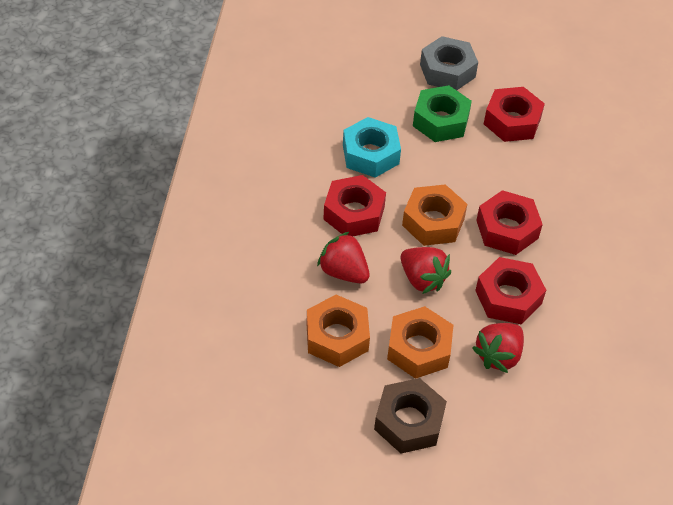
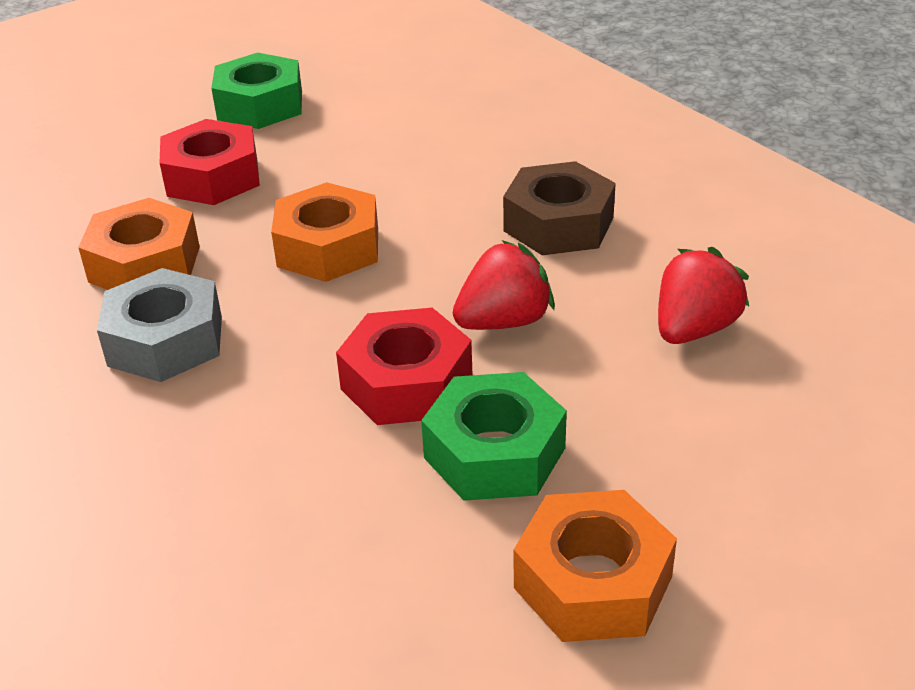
green nut: [413,85,472,142] = 1 -> [211,53,302,129] [421,372,567,501] = 2
red nut: [323,175,386,236] [475,257,546,325] [476,190,543,255] [484,87,545,142] = 4 -> [160,119,260,205] [336,308,473,425] = 2
red strawberry: [317,232,370,283] [401,247,451,294] [472,323,524,373] = 3 -> [453,240,555,330] [658,247,749,344] = 2
turquoise nut: [343,117,401,178] = 1 -> none = 0

